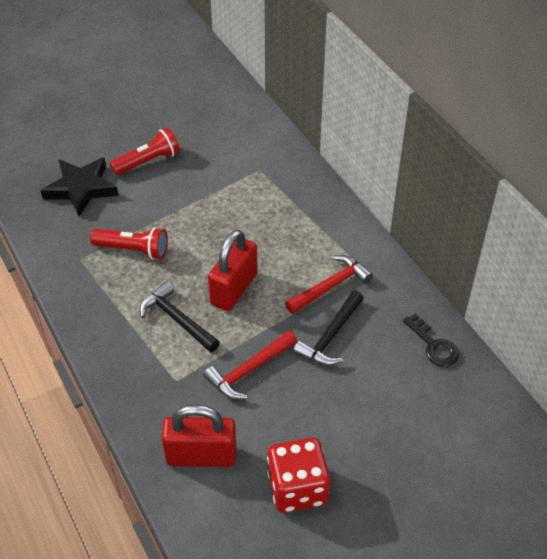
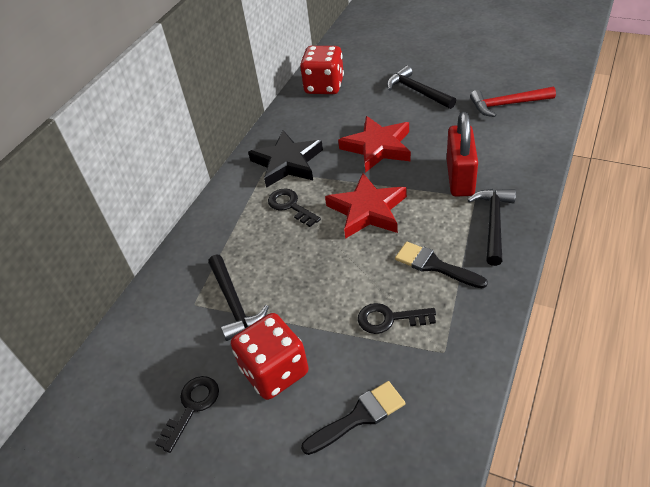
black brush: none = 0 -> [301,381,405,455] [395,242,488,288] = 2
black hammer: [140,281,220,352] [293,291,364,366] = 2 -> [208,254,269,341] [387,66,456,109] [468,189,516,266] = 3
black key: [403,314,459,367] = 1 -> [155,376,219,453] [268,189,321,227] [358,303,436,334] = 3
red dice: [267,437,330,513] = 1 -> [231,313,309,400] [300,46,344,94] = 2
red flashlight: [90,227,168,260] [110,127,180,175] = 2 -> none = 0
red hammer: [203,331,297,399] [285,255,373,314] = 2 -> [470,87,556,117] = 1
red padlock: [162,404,237,467] [208,230,258,311] = 2 -> [447,112,478,197] = 1
red star: none = 0 -> [325,173,407,239] [338,116,411,173] = 2

